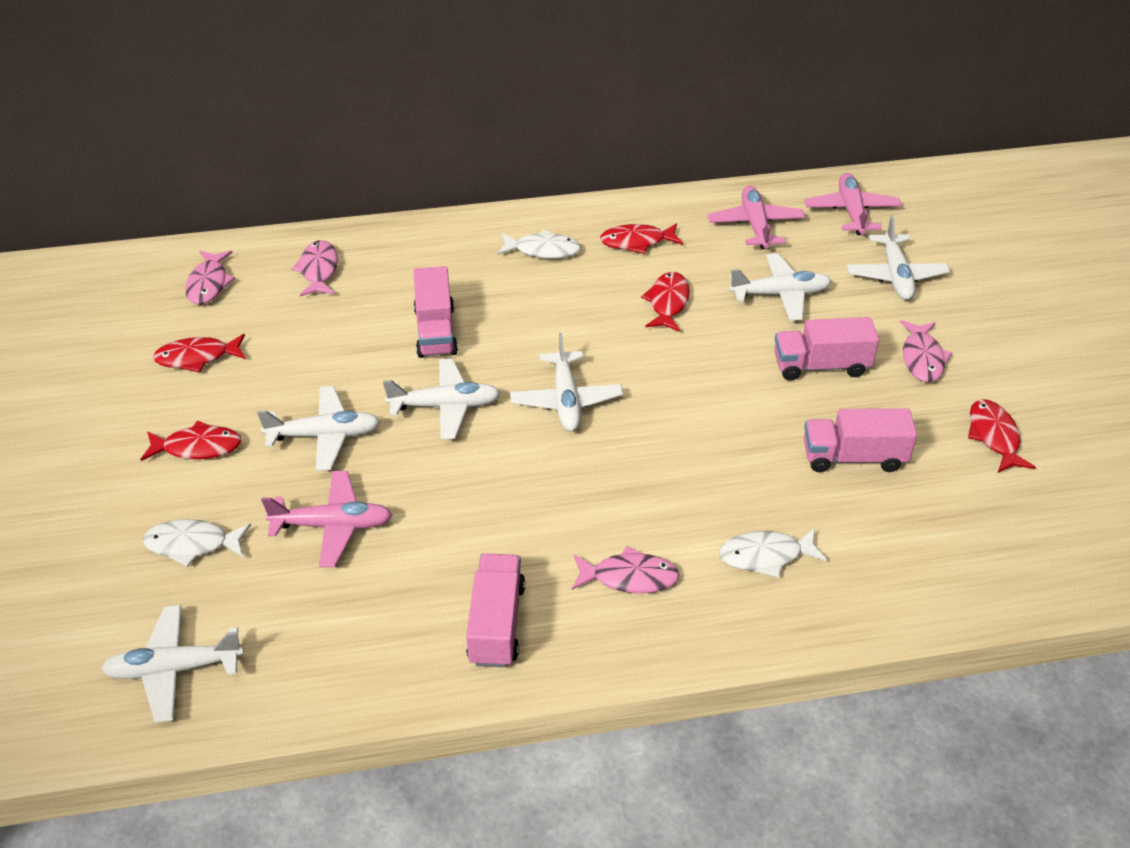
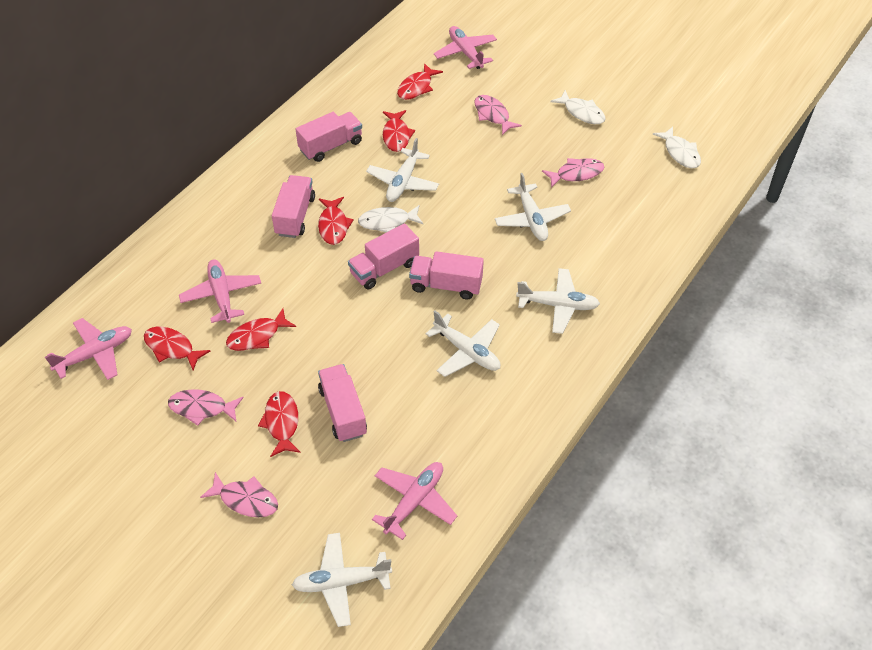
pink plane: [261,471,392,567] [708,186,805,249] [805,173,902,235] = 3 -> [45,318,132,380] [179,259,261,323] [372,462,457,540] [434,26,497,69] = 4
pink truck: [414,266,458,358] [466,553,525,668] [774,317,879,381] [804,409,917,472] = 4 -> [272,175,315,238] [296,112,362,162] [318,364,367,442] [348,223,419,290] [409,251,484,300] = 5
red fish: [140,421,242,461] [153,334,246,373] [600,223,683,254] [641,272,690,332] [968,399,1036,473] = 5 -> [144,327,211,370] [226,308,296,351] [258,391,301,457] [318,197,354,245] [383,110,415,152] [397,63,443,100] = 6
white plane: [101,605,244,723] [257,386,380,471] [383,359,501,440] [510,333,623,432] [729,253,832,321] [847,216,950,300] = 6 -> [292,533,392,627] [366,138,439,202] [426,310,500,377] [495,173,571,241] [516,268,600,334] = 5

